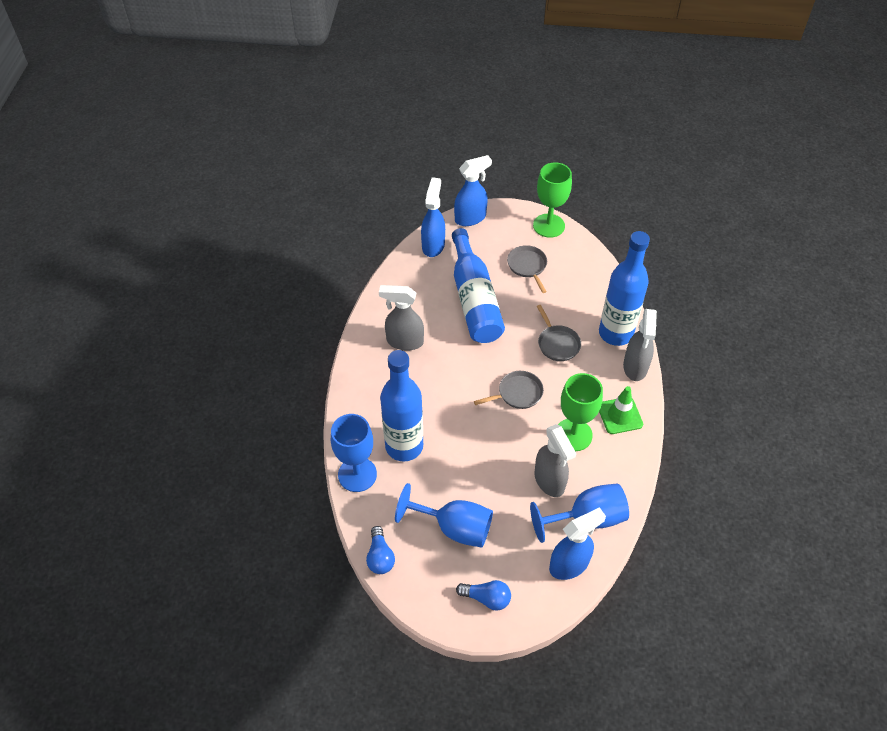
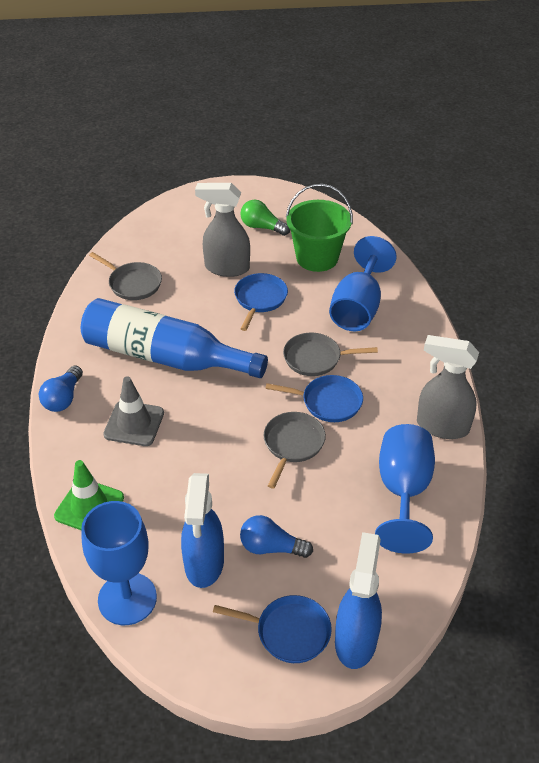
blue bottle: [380,350,423,462] [452,228,505,343] [599,231,650,346] = 3 -> [81,298,268,378] = 1
blue pan: none = 0 -> [213,595,332,663] [234,273,288,331] [265,375,363,422] = 3
blue spray bottle: [421,177,445,257] [454,155,492,226] [549,507,606,580] = 3 -> [181,473,224,588] [335,532,382,669] = 2
green bucket: none = 0 -> [286,184,353,272] = 1
green goblet: [533,162,572,238] [558,373,603,451] = 2 -> none = 0
green light bulb: none = 0 -> [240,200,290,236] = 1
grey spray bottle: [379,285,424,351] [534,424,576,497] [623,309,657,381] = 3 -> [195,183,250,277] [417,335,479,439] = 2
grey traffic cone: none = 0 -> [103,376,164,446] = 1

